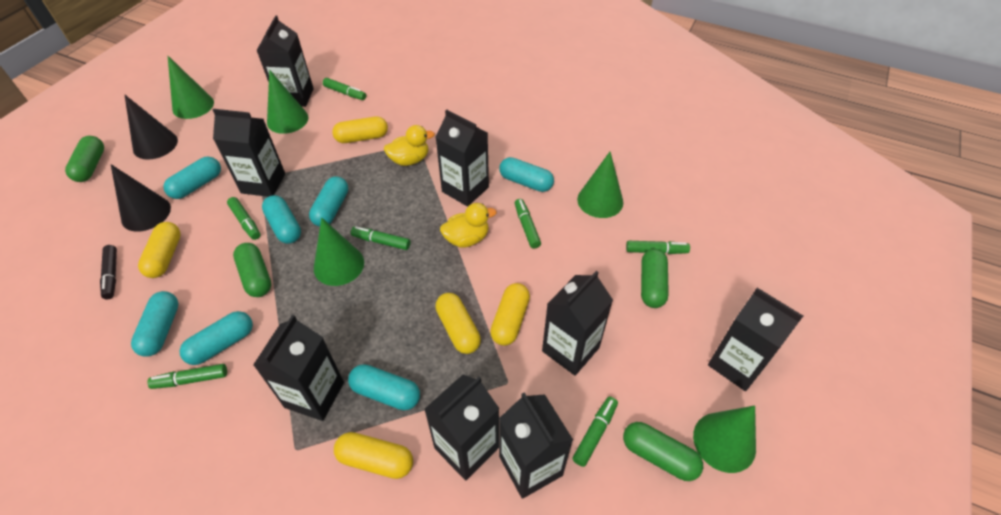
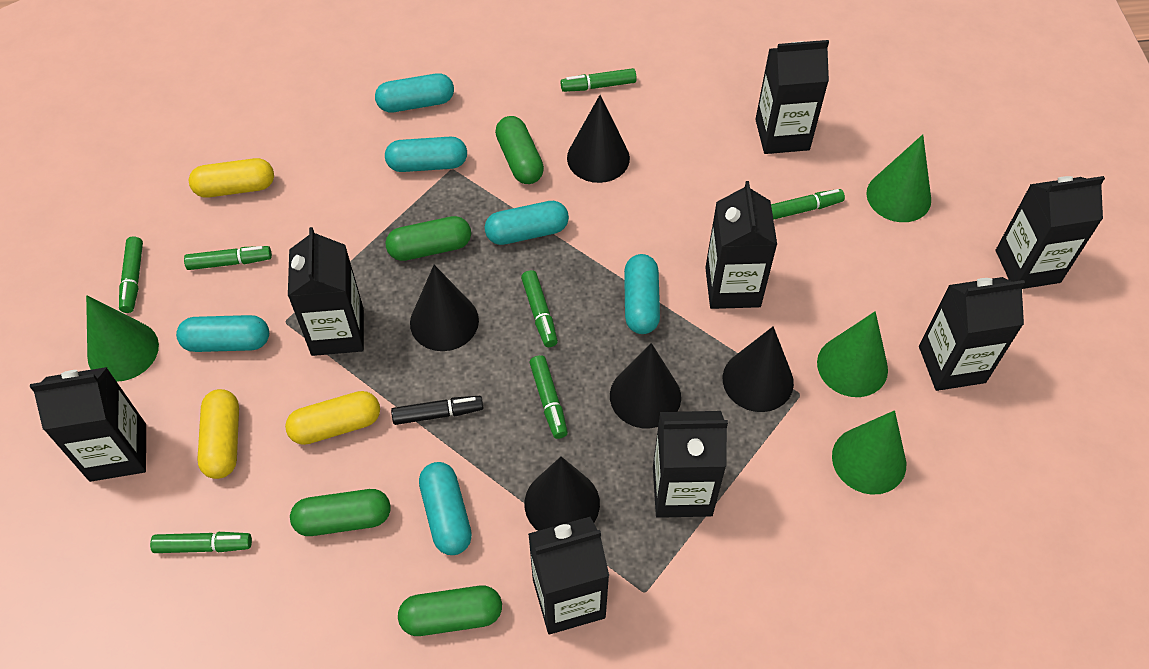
black cone: [111,164,171,232] [125,95,178,160] = 2 -> [410,265,479,351] [525,456,600,531] [567,95,630,183] [610,343,681,428] [723,326,794,412] = 5
green cone: [168,56,214,119] [267,70,308,134] [314,218,364,286] [577,152,623,218] [693,406,756,473] = 5 -> [86,295,159,382] [817,311,888,397] [832,410,906,495] [866,134,931,222] = 4
turquoise capsule: [131,291,179,357] [163,157,221,199] [180,311,253,365] [262,195,301,244] [309,177,348,227] [348,364,420,410] [499,157,554,192] = 7 -> [176,315,269,352] [375,73,454,112] [385,137,467,172] [419,462,472,555] [485,201,569,245] [624,254,660,334] = 6
yellow capsule: [138,222,181,278] [332,116,388,143] [334,432,413,479] [435,293,481,354] [490,283,530,346] = 5 -> [189,158,274,198] [197,389,239,479] [285,391,380,445] = 3
yellow duck: [384,125,435,166] [440,203,497,248] = 2 -> none = 0

